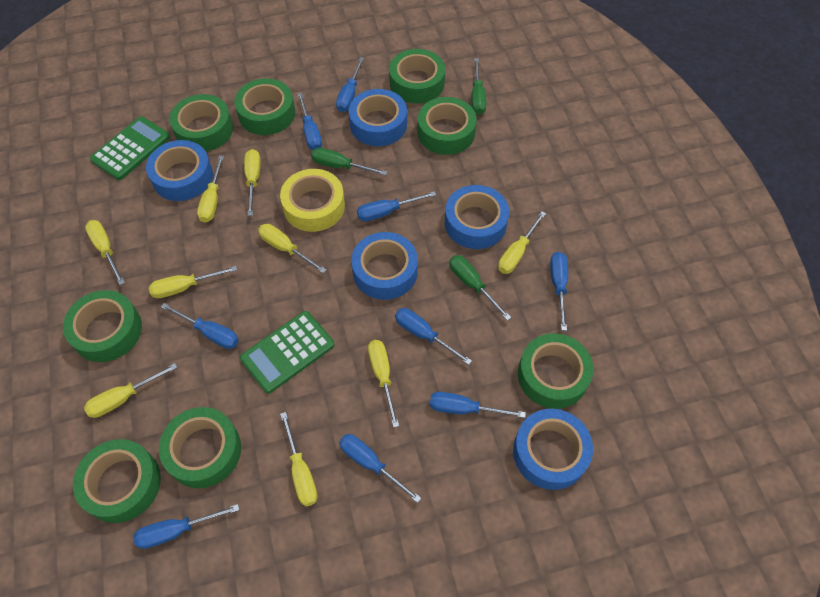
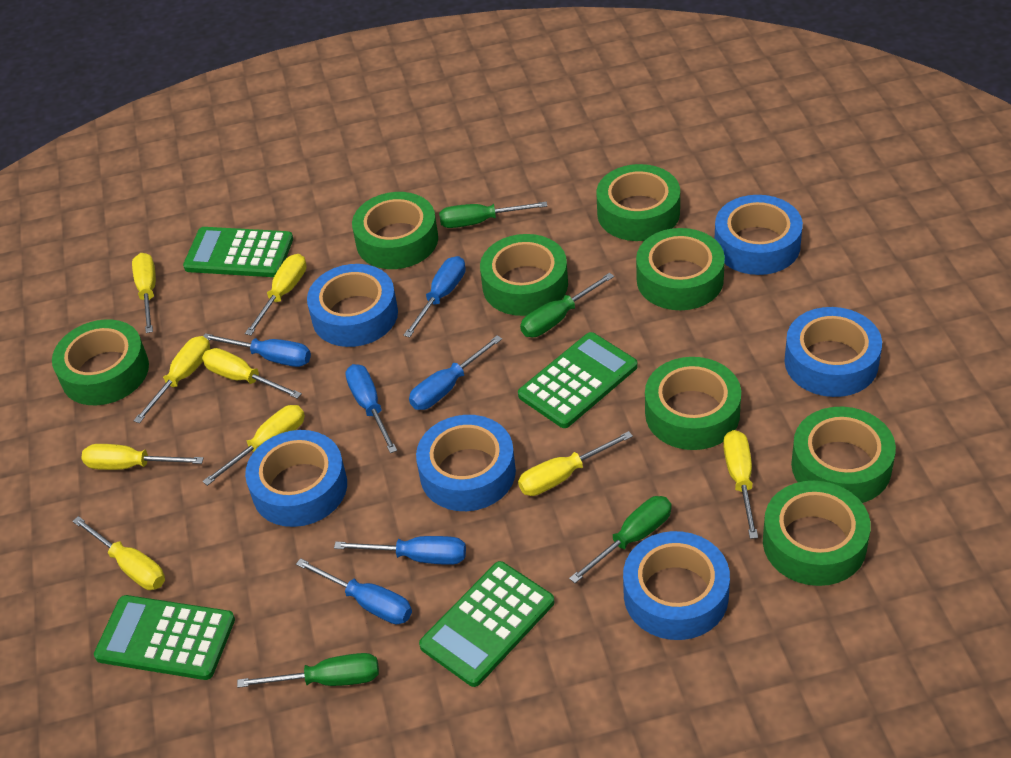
blue screwdriver: [133,504,239,549] [161,303,239,349] [297,93,322,150] [336,57,364,112] [339,434,421,503] [357,191,436,221] [395,308,472,365] [430,392,526,418] [550,252,568,331] = 9 -> [204,333,311,367] [296,558,412,624] [334,536,466,565] [345,364,397,453] [404,256,466,338] [409,335,502,410] = 6
blue tape: [146,140,213,201] [349,89,407,146] [351,232,418,300] [445,185,509,249] [513,409,593,490] = 5 -> [245,430,347,527] [307,264,398,347] [416,415,516,511] [623,531,730,640] [715,195,803,275] [784,307,882,397] = 6
green calculator: [90,116,170,180] [240,311,335,393] = 2 -> [94,595,235,680] [183,227,293,277] [419,561,554,687] [518,332,638,428] = 4
green screwdriver: [311,148,387,176] [449,255,511,320] [472,58,486,115] = 3 -> [237,653,379,688] [439,202,547,228] [520,273,614,337] [569,496,672,583] = 4
yellow tape: [280,169,345,232] = 1 -> none = 0

